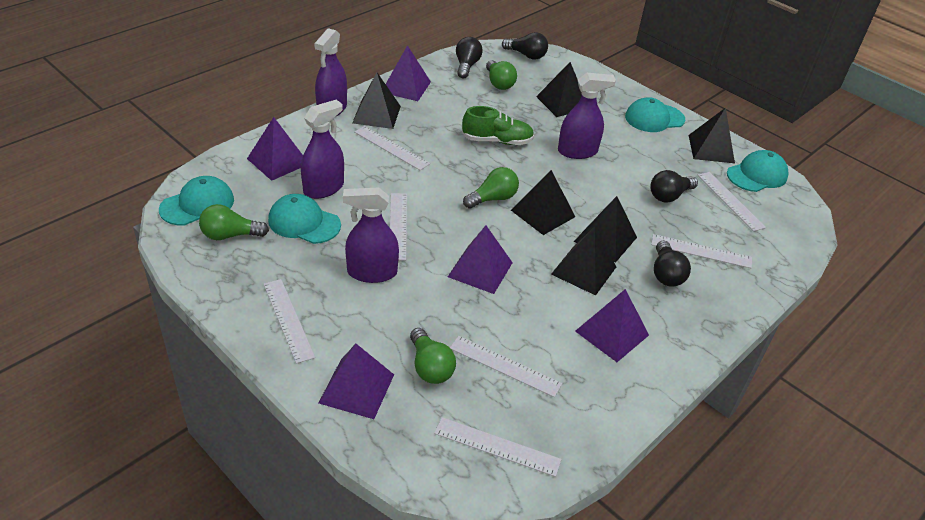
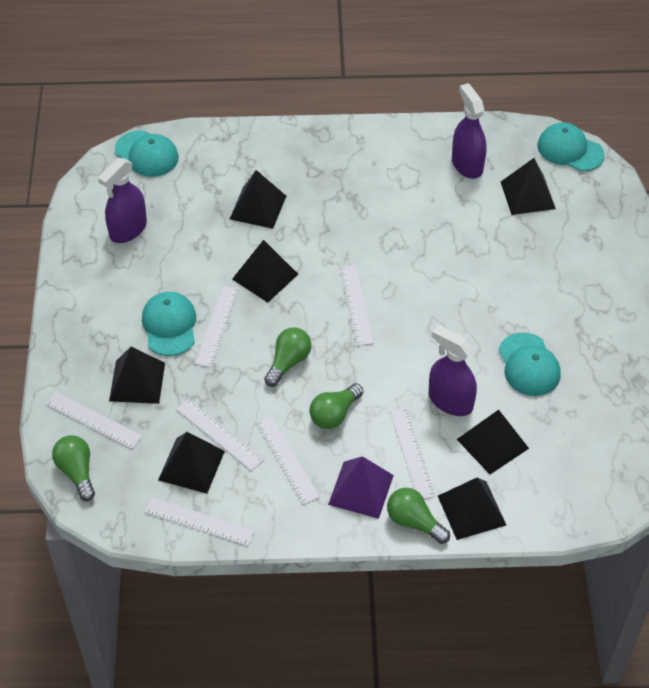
black light bulb: [456,37,483,78] [502,32,548,60] [650,170,698,202] [654,241,691,287] = 4 -> none = 0
black pyramid: [352,73,401,129] [511,170,575,235] [536,62,582,117] [551,227,616,296] [574,196,637,263] [689,108,735,163] = 6 -> [109,347,165,404] [158,432,225,494] [230,170,286,229] [232,240,298,303] [438,477,506,540] [457,410,529,474] [501,158,556,215] = 7
green shoe: [462,106,534,145] = 1 -> none = 0
purple pyramid: [247,117,303,181] [319,344,394,419] [386,45,431,101] [448,225,513,294] [575,289,649,362] = 5 -> [328,456,394,519] = 1
purple spray bottle: [301,100,344,199] [314,28,347,116] [343,187,399,283] [558,73,616,159] = 4 -> [98,158,147,243] [429,325,477,416] [452,83,487,179] = 3

